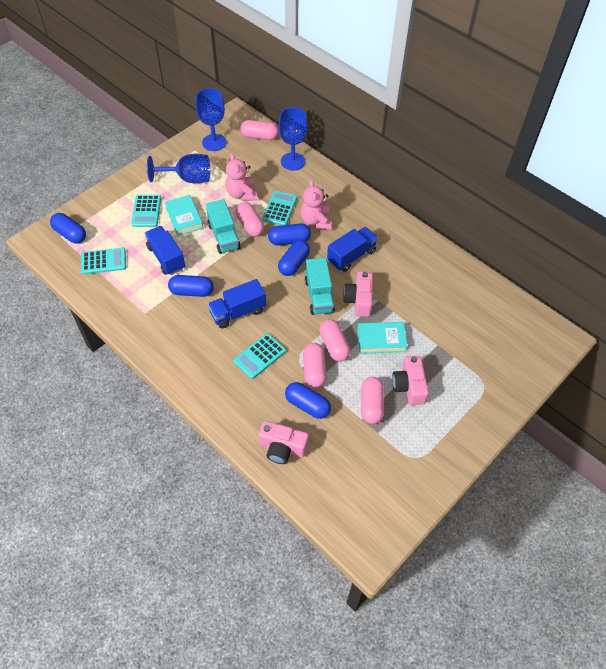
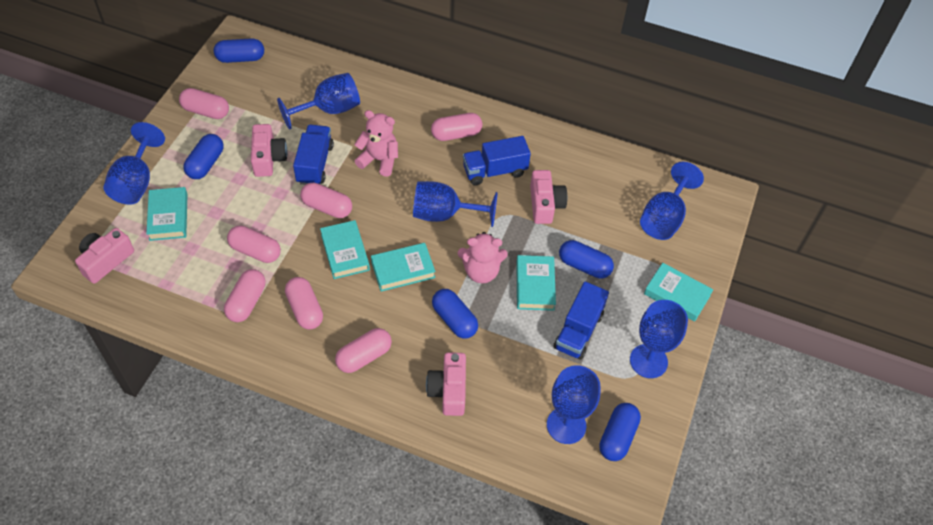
blue goblet: [147,154,210,183] [195,88,226,151] [278,107,308,170] = 3 -> [104,122,165,205] [277,73,360,130] [413,181,498,227] [547,365,601,444] [630,300,688,378] [640,162,704,240] = 6
pink camera: [259,421,309,464] [343,271,373,317] [392,355,429,405] = 3 -> [75,228,134,284] [251,124,287,177] [426,352,466,416] [530,170,567,224] = 4
pink capsule: [236,202,264,237] [240,120,278,140] [303,343,327,388] [319,319,350,362] [361,377,384,424] = 5 -> [179,88,229,119] [224,269,266,322] [227,226,281,263] [285,277,323,330] [300,182,352,218] [335,328,392,373] [431,113,482,141] = 7
turquoise book: [165,195,203,236] [357,322,408,354] = 2 -> [146,187,188,241] [320,220,370,279] [371,243,436,291] [516,255,556,311] [644,263,713,322] = 5
turquoise calculator: [81,248,126,274] [131,195,161,227] [233,333,286,379] [262,191,297,226] = 4 -> none = 0
turquoise truck: [206,199,241,254] [305,258,335,315] = 2 -> none = 0

